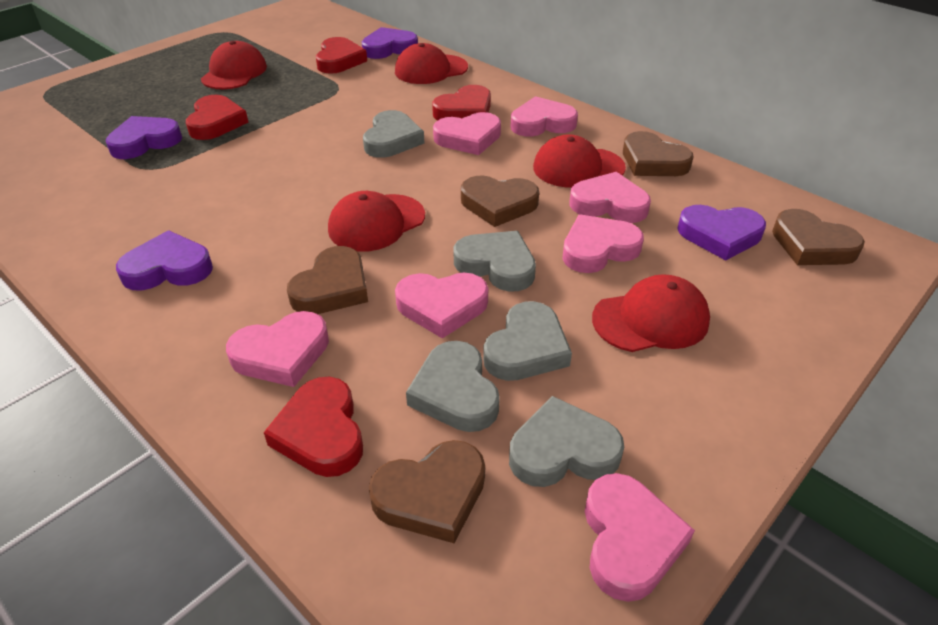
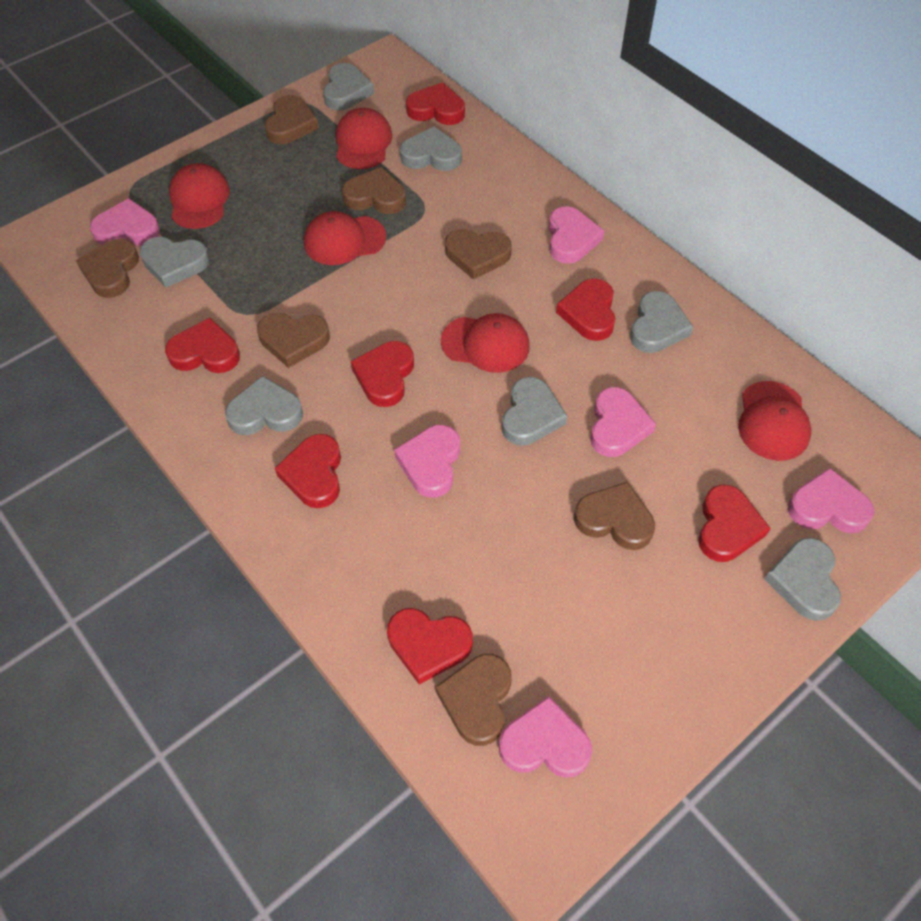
brown heart: [287,246,368,314] [369,440,485,543] [461,175,539,227] [623,131,693,176] [772,209,865,265] = 5 -> [76,239,139,298] [257,313,330,368] [265,95,319,144] [342,167,406,214] [435,654,512,746] [445,229,512,280] [574,482,655,550] = 7
grey heart: [363,110,425,158] [406,341,500,432] [454,231,536,292] [483,301,572,381] [509,396,624,487] = 5 -> [140,237,209,288] [225,376,303,435] [323,63,374,111] [400,126,462,171] [502,377,567,446] [630,291,693,353] [765,538,841,621] = 7
pink heart: [226,311,329,387] [395,273,488,338] [433,112,501,155] [511,96,578,137] [563,215,644,273] [570,172,651,223] [585,473,695,602] = 7 -> [90,198,160,246] [394,425,460,498] [499,696,592,778] [549,206,604,264] [590,387,656,457] [788,468,874,533] = 6
purple heart: [106,116,182,159] [116,230,213,291] [362,27,418,59] [678,205,766,260] = 4 -> none = 0
red heart: [186,95,249,140] [264,377,363,477] [316,37,367,74] [432,85,491,120] = 4 -> [165,318,240,373] [275,434,341,508] [351,341,414,407] [387,608,473,685] [406,82,465,125] [556,278,616,341] [698,484,771,562] = 7

